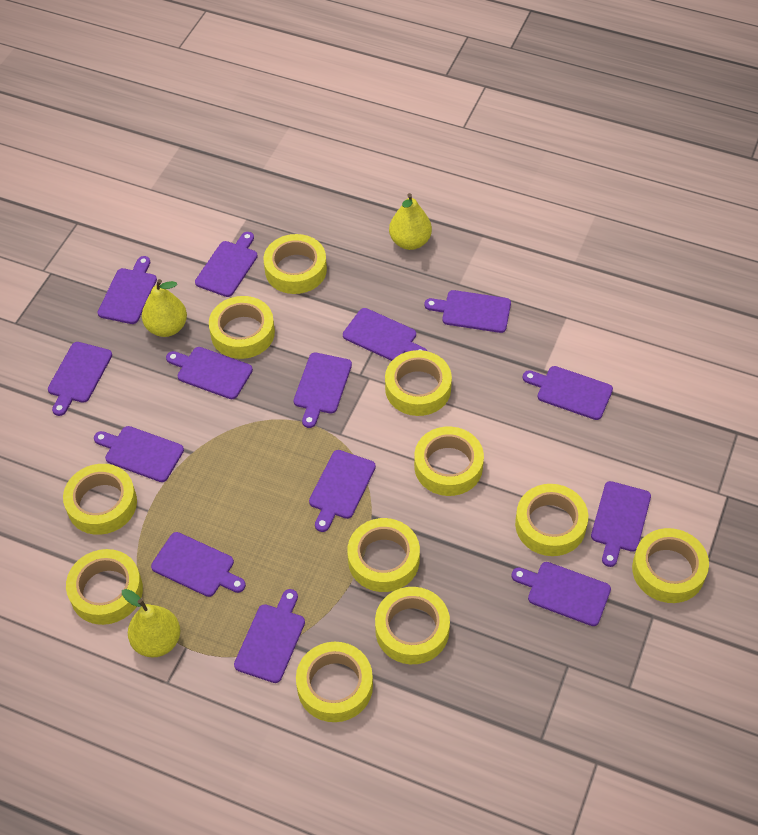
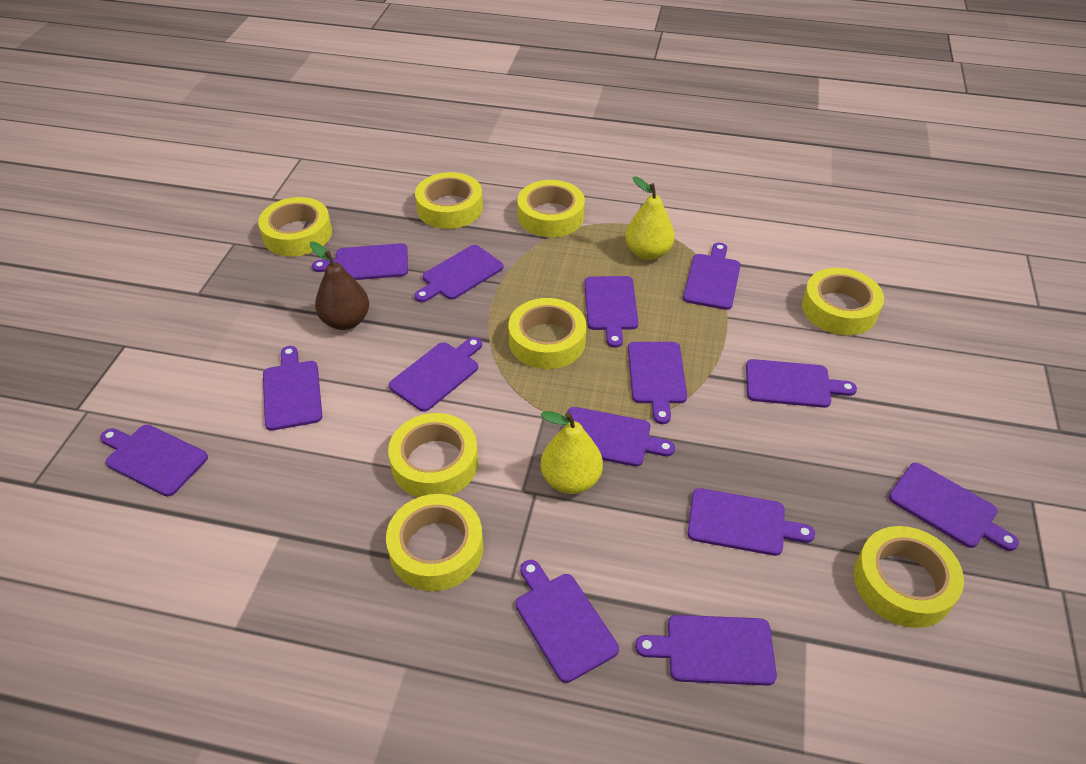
brown pear: none = 0 -> [310,242,369,330] = 1
yellow pear: [122,589,180,658] [142,279,187,337] [389,193,432,250] = 3 -> [540,411,603,494] [625,177,675,260] = 2
yellow tape: [63,464,137,535] [66,549,143,625] [209,296,275,359] [264,234,327,294] [296,642,373,722] [347,518,420,592] [375,587,450,664] [385,350,452,416] [414,427,484,496] [515,484,588,556] [632,528,709,603] = 11 -> [258,197,332,256] [386,494,483,591] [388,413,478,497] [415,172,483,229] [508,298,586,369] [517,180,585,237] [802,268,884,335] [854,526,964,628] = 8

